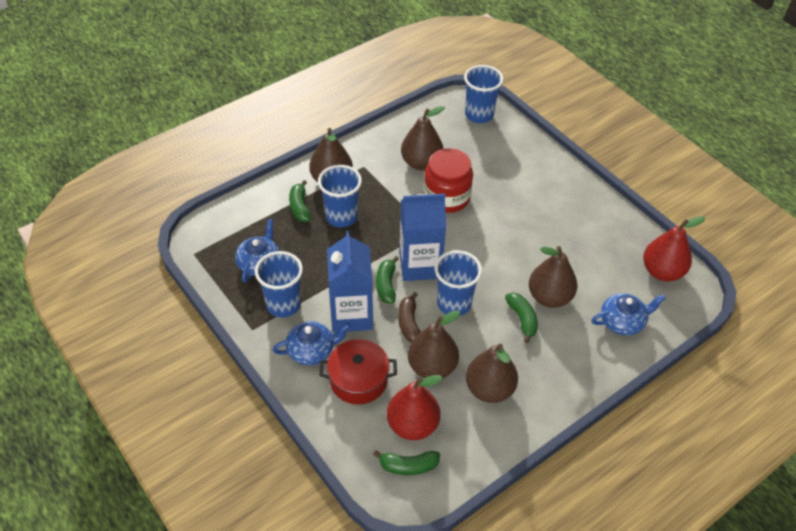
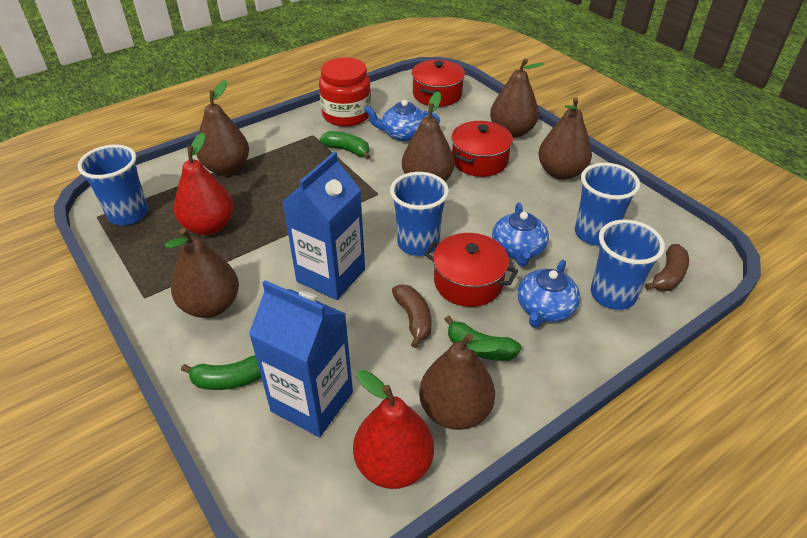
brown banana: [398,292,421,342] = 1 -> [392,284,432,348] [645,244,689,291] = 2
brown pear: [309,128,353,182] [401,106,445,170] [408,310,460,378] [466,344,518,403] [529,246,577,308] = 5 -> [164,228,239,318] [197,80,249,175] [402,92,455,181] [419,333,501,430] [490,58,544,138] [539,97,592,180] = 6
green banana: [289,180,311,222] [373,450,440,475] [376,256,399,303] [505,293,538,343] = 4 -> [181,356,261,390] [320,131,371,159] [444,316,522,361] = 3
red pot: [320,339,397,405] = 1 -> [412,60,465,107] [424,233,518,307] [451,121,513,177] = 3

